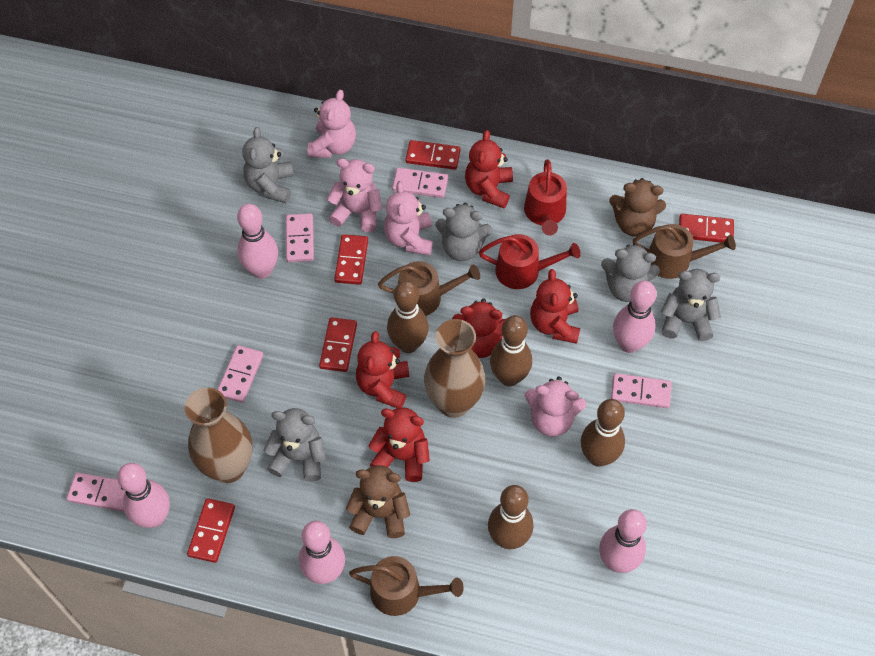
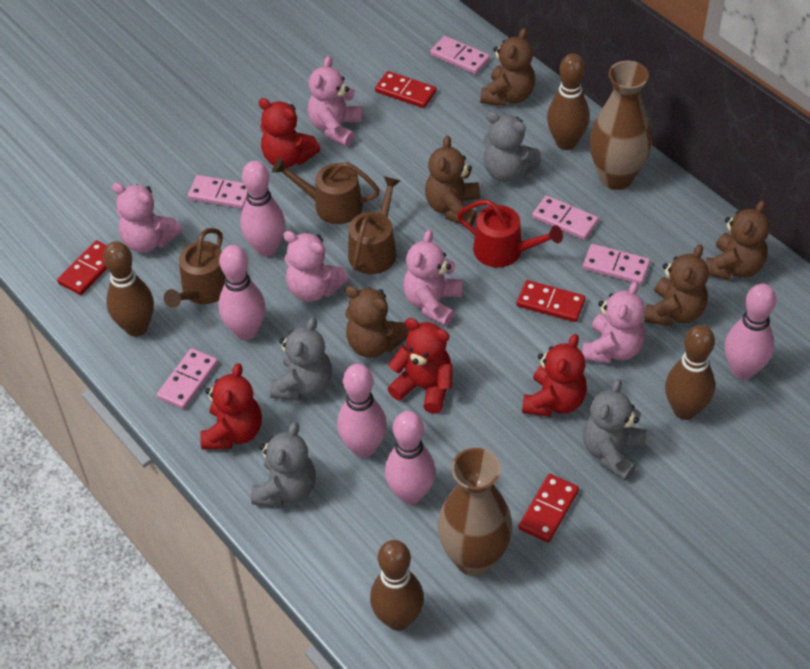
brown teddy bear: [346,465,410,538] [609,178,666,237] = 2 -> [345,286,410,358] [425,136,480,226] [480,28,535,106] [644,245,709,326] [706,200,770,280] = 5
grey teddy bear: [242,127,294,203] [264,408,326,482] [435,203,492,261] [601,243,660,302] [661,269,721,341] = 5 -> [251,422,316,506] [270,317,332,400] [483,111,541,182] [583,379,647,481] = 4
pink teddy bear: [308,90,356,158] [327,158,382,232] [384,182,433,256] [525,376,586,437] = 4 -> [112,183,182,253] [283,231,349,302] [308,56,363,146] [403,230,462,326] [582,281,645,363] = 5
red domino: [187,498,235,563] [319,317,357,372] [334,234,368,285] [406,140,461,170] [679,214,734,243] = 5 -> [57,240,107,295] [375,71,437,108] [517,280,586,322] [518,474,579,543] = 4
red teddy bear: [356,331,409,408] [368,407,430,482] [452,298,506,358] [465,130,513,208] [530,269,580,344] = 5 -> [200,363,262,450] [258,98,320,168] [387,318,453,414] [522,334,587,417] = 4
red watering can: [479,234,581,289] [524,159,567,236] = 2 -> [457,200,563,267] = 1

